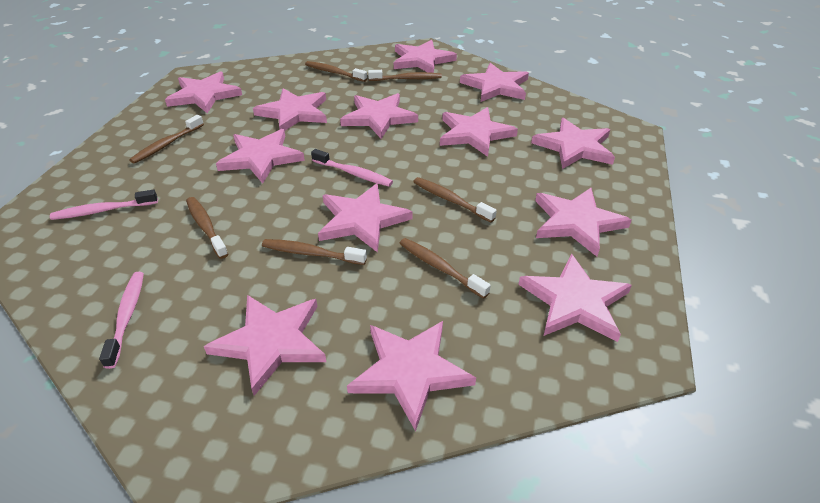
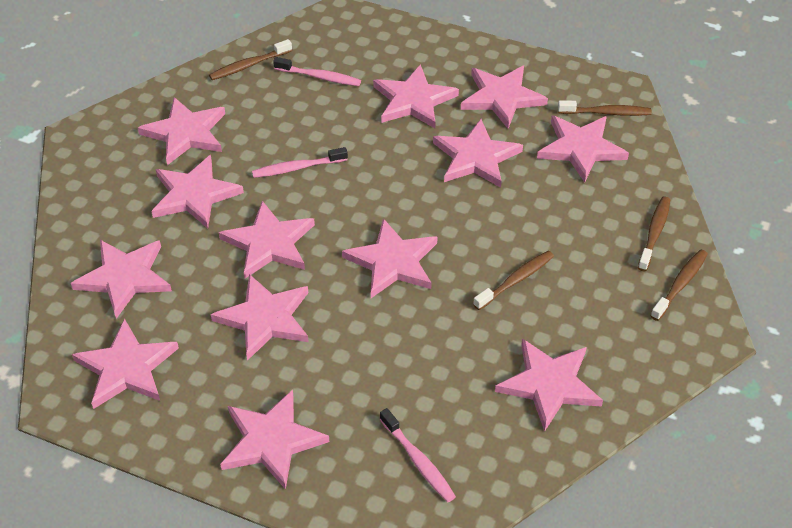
brown toothbrush: [129,115,204,164] [186,197,228,259] [262,239,367,265] [305,61,367,82] [368,70,442,81] [399,238,491,299] [413,177,497,222] = 7 -> [209,39,292,80] [473,251,554,310] [558,100,652,116] [638,197,670,271] [650,250,708,321] = 5

